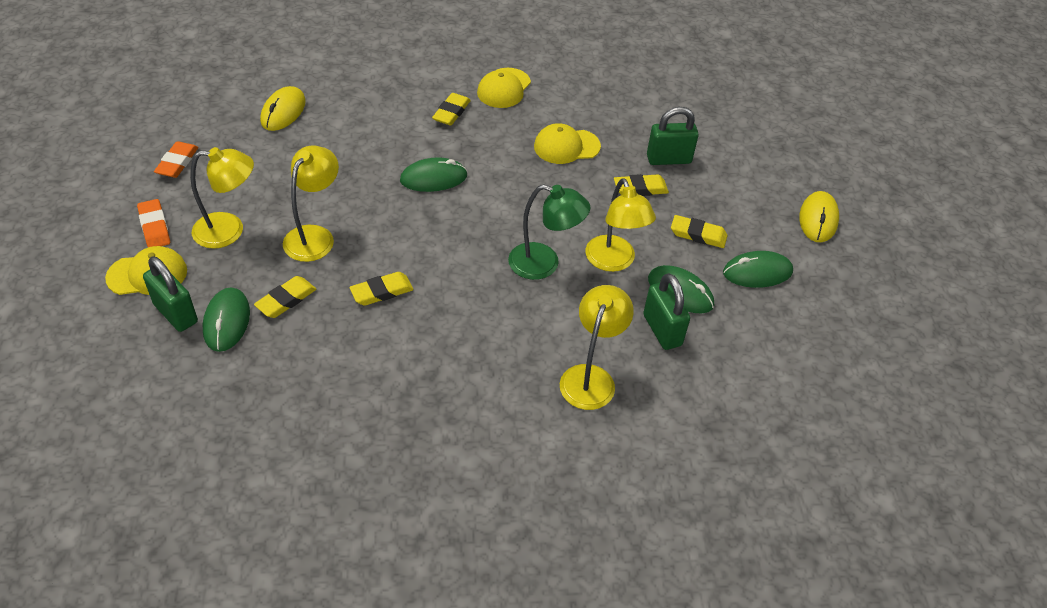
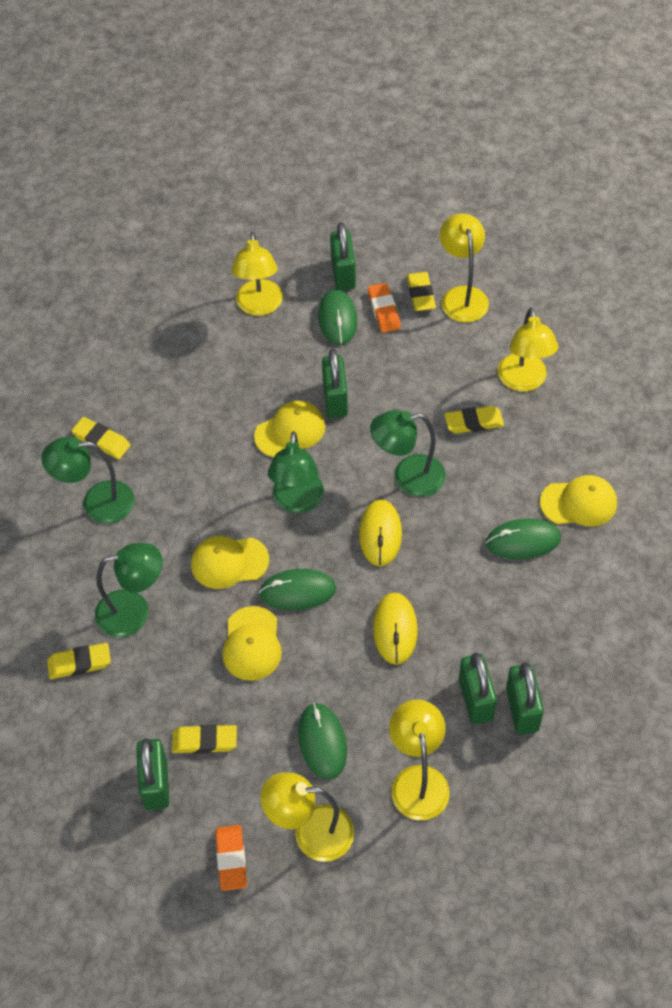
green lamp: [508,184,590,280] = 1 -> [41,437,135,524] [95,543,163,637] [268,431,324,513] [370,410,446,497] = 4
green padlock: [143,256,198,332] [643,273,690,350] [647,107,699,165] = 3 -> [136,738,170,810] [322,349,348,418] [330,222,356,290] [459,652,497,724] [506,662,544,734] = 5
yellow cap: [105,246,187,295] [477,68,531,108] [534,123,601,164] = 3 -> [191,536,269,589] [222,606,282,681] [254,401,325,457] [540,475,617,527] = 4
yellow lamp: [190,147,254,249] [283,146,339,262] [560,285,634,410] [585,178,656,272] = 4 -> [231,231,283,316] [261,772,354,862] [389,700,450,820] [440,213,489,323] [498,308,558,391] = 5

